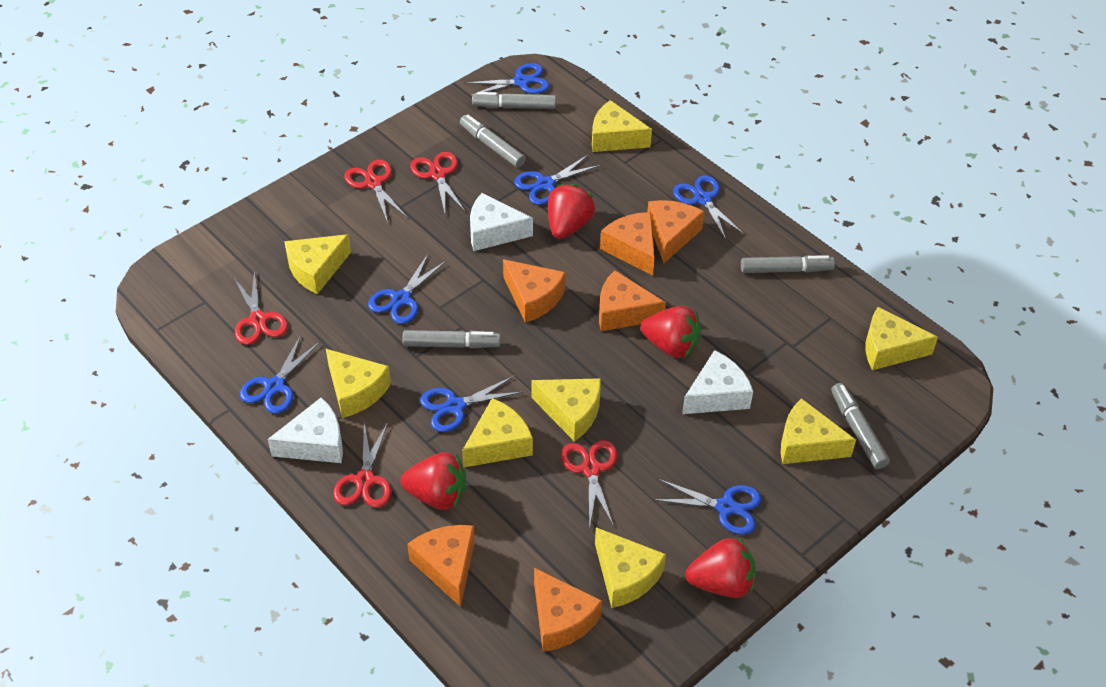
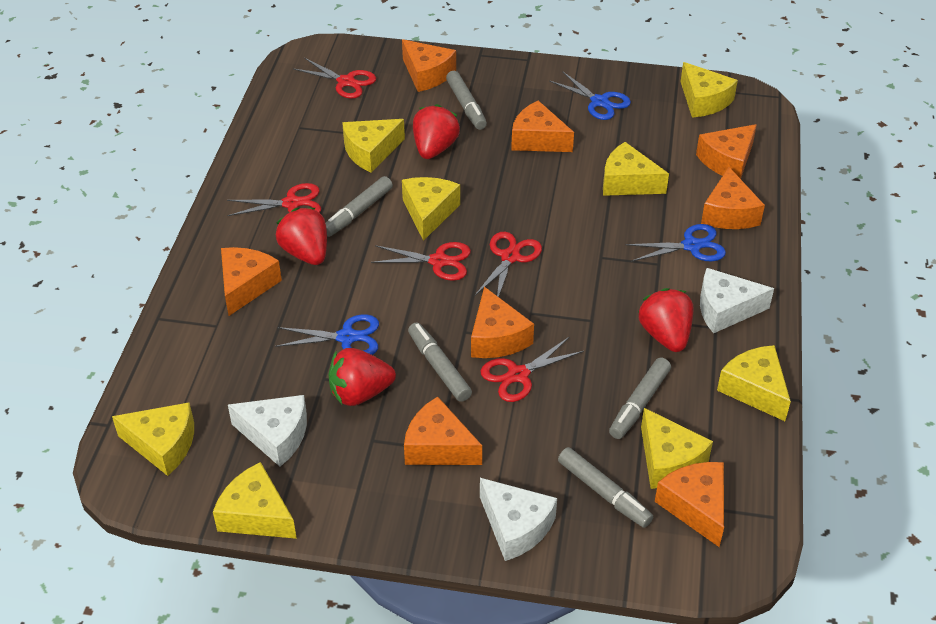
blue scissors: [240,335,320,414] [368,254,446,324] [420,376,523,432] [465,63,550,96] [514,154,600,205] [653,479,762,535] [673,175,744,239] = 7 -> [275,315,379,355] [550,71,631,120] [625,224,726,262] = 3
orange cheese: [407,525,475,607] [503,259,566,323] [534,568,602,652] [599,270,666,331] [600,212,655,276] [647,200,704,263] = 6 -> [221,247,282,316] [402,39,456,92] [404,396,482,465] [471,287,534,358] [511,100,574,152] [655,462,724,547] [696,124,757,179] [701,167,765,229] = 8

